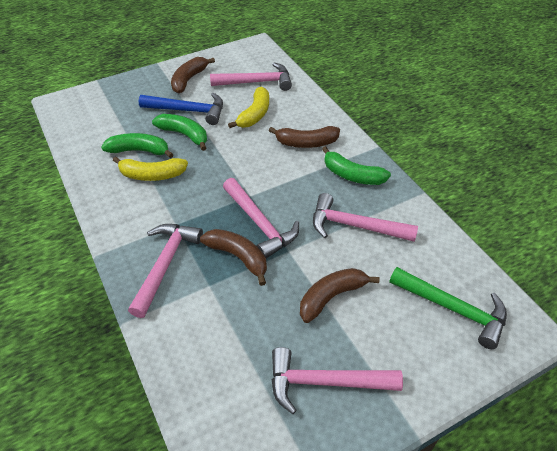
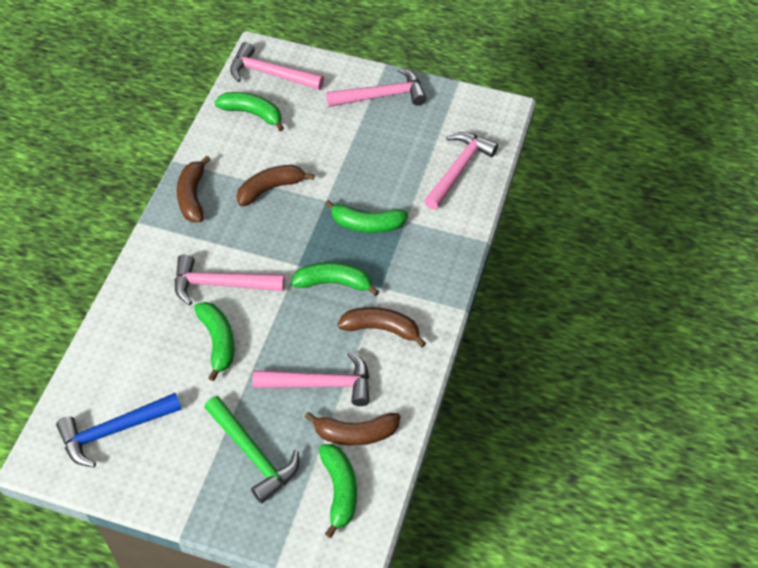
green banana: [101,133,174,158] [152,114,207,151] [322,146,391,185] = 3 -> [194,302,234,381] [215,92,284,131] [291,262,379,296] [319,444,357,538] [325,200,408,233] = 5
yellow banana: [113,157,188,181] [228,87,269,128] = 2 -> none = 0

